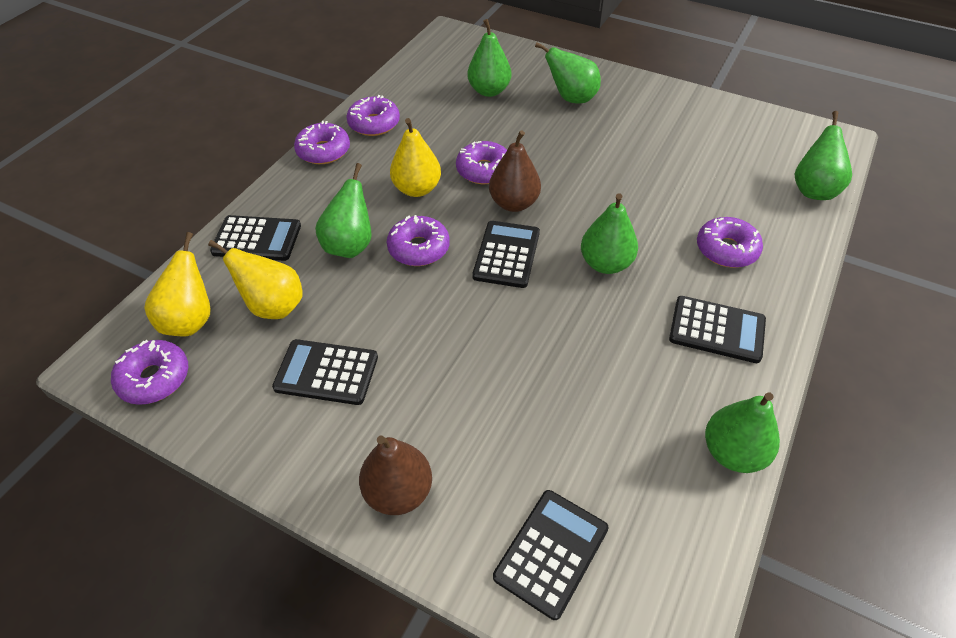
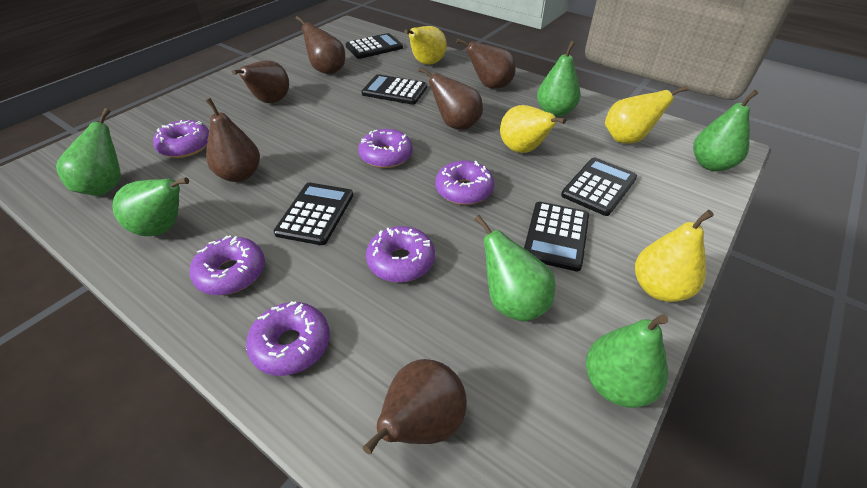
brown pear: [359,435,432,515] [489,130,541,212] = 2 -> [205,98,260,182] [232,60,289,103] [296,16,345,74] [363,359,467,455] [419,67,483,130] [457,39,516,88] = 6
yellow pear: [144,232,211,336] [208,240,303,319] [390,118,441,197] = 3 -> [404,26,447,65] [500,105,566,153] [605,86,688,143] [635,210,714,302] = 4

